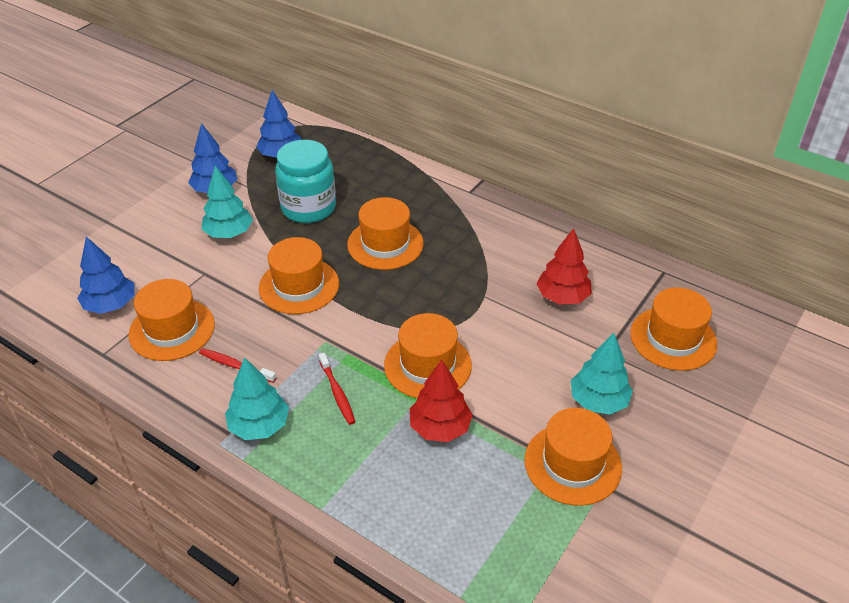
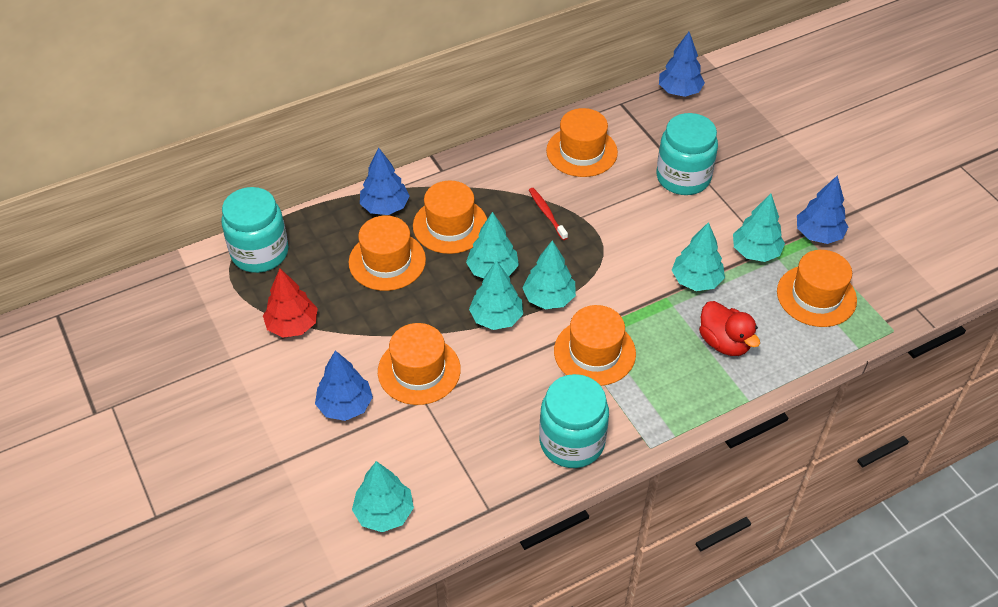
blue tree: [77,237,134,314] [188,123,237,193] [256,90,301,158] = 3 -> [315,350,373,421] [360,148,410,215] [659,32,705,97] [797,175,848,244] = 4
red duck: none = 0 -> [699,301,760,356] = 1
red toothbrush: [199,348,276,383] [319,353,355,425] = 2 -> [529,188,568,240] = 1
red tree: [410,359,473,442] [536,228,592,305] = 2 -> [263,269,318,338] = 1
turquoise jar: [275,140,336,223] = 1 -> [221,187,288,273] [539,374,609,468] [656,113,718,195] = 3
turquoise tree: [202,166,253,238] [225,358,289,440] [571,333,633,415] = 3 -> [352,461,414,532] [466,212,519,278] [469,260,523,330] [523,240,576,309] [672,222,725,291] [733,194,785,262] = 6

